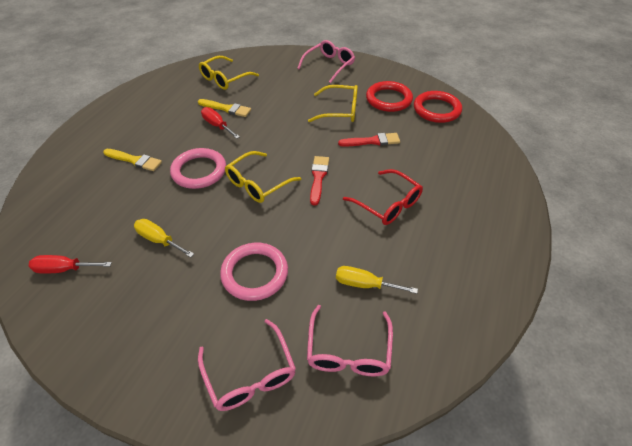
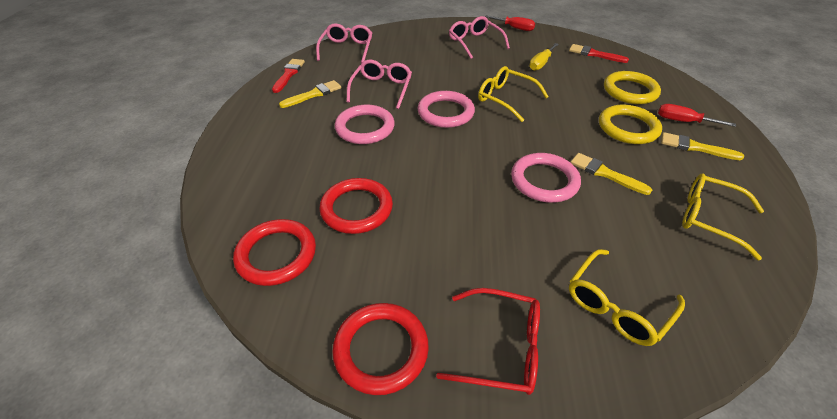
pink ring: [170,148,226,189] [220,243,288,301] = 2 -> [335,105,395,144] [418,91,475,128] [511,153,581,203] = 3
red ring: [366,81,413,112] [414,91,462,123] = 2 -> [233,219,316,286] [319,178,393,234] [332,303,429,395] = 3
yellow brush: [103,149,162,171] [198,99,251,117] = 2 -> [279,80,341,108] [570,153,652,195] [661,132,744,160] = 3
yellow ring: none = 0 -> [599,105,662,144] [604,71,661,104] = 2
yellow screwdriver: [134,219,194,258] [336,266,418,294] = 2 -> [529,43,559,71] = 1

